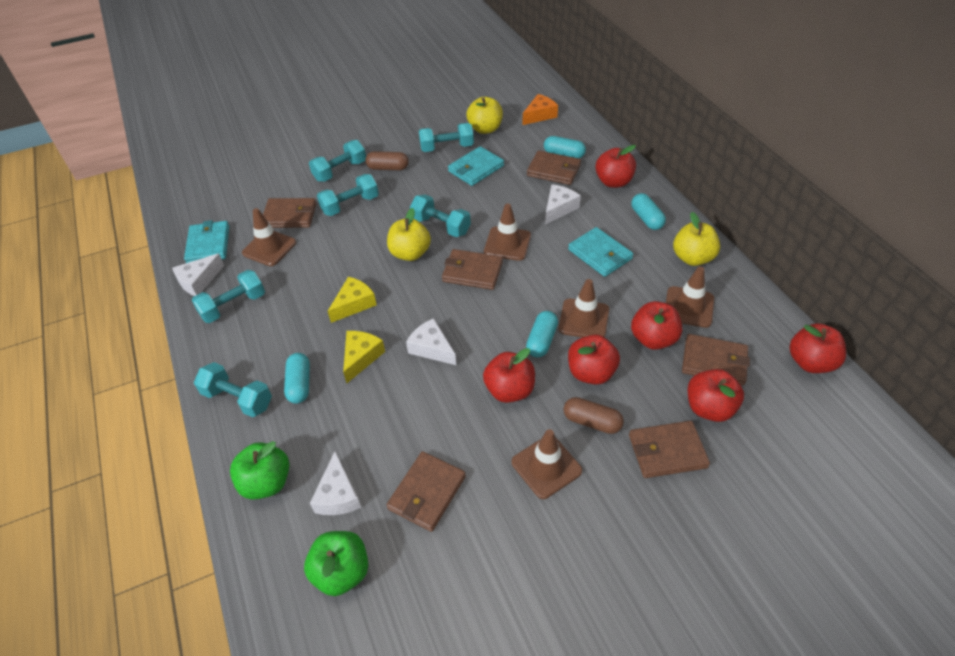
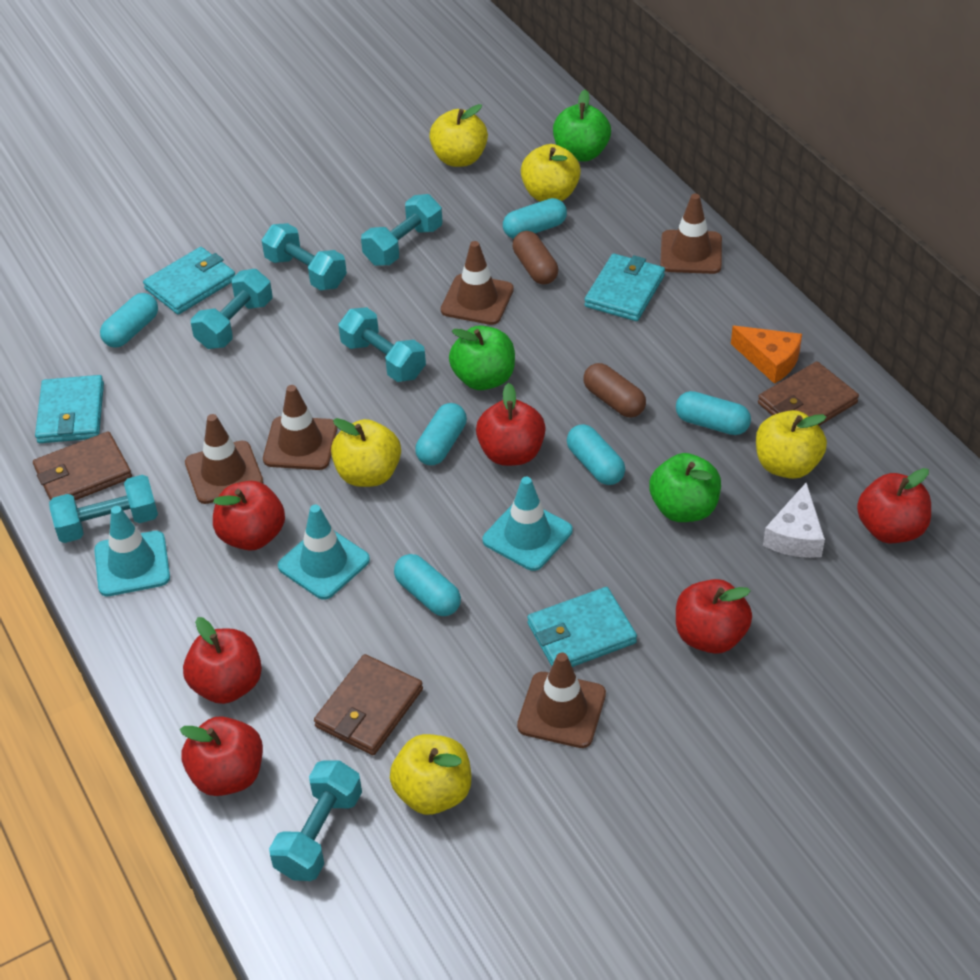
brown wallet: [263,198,316,228] [387,451,466,532] [442,249,503,290] [527,151,581,185] [629,421,710,478] [682,334,750,386] = 6 -> [33,431,132,501] [314,654,423,755] [758,361,859,426] = 3
green apple: [230,441,289,500] [304,531,368,596] = 2 -> [449,326,515,390] [553,90,611,161] [649,453,721,522] = 3
turquoise capsule: [284,353,310,404] [526,311,558,357] [544,136,586,158] [631,193,666,230] = 4 -> [100,293,158,348] [394,554,461,616] [415,403,467,465] [503,198,567,239] [567,424,625,485] [676,391,751,435] = 6
turquoise traffic cone: none = 0 -> [94,506,170,596] [278,505,370,600] [483,477,572,571] = 3
turquoise wallet: [184,220,229,263] [448,146,504,186] [568,227,633,277] = 3 -> [35,375,104,443] [143,247,235,315] [527,587,637,667] [584,253,665,321] = 4
white cheese: [172,254,224,296] [310,451,361,515] [406,318,456,365] [545,184,581,224] = 4 -> [763,482,825,558] = 1
yellow apple: [387,208,431,261] [466,97,503,134] [673,212,720,266] = 3 -> [331,418,401,487] [390,734,471,815] [429,104,488,167] [521,144,581,202] [756,410,827,479] = 5
yellow cheese: [328,276,377,323] [343,331,385,383] = 2 -> none = 0

